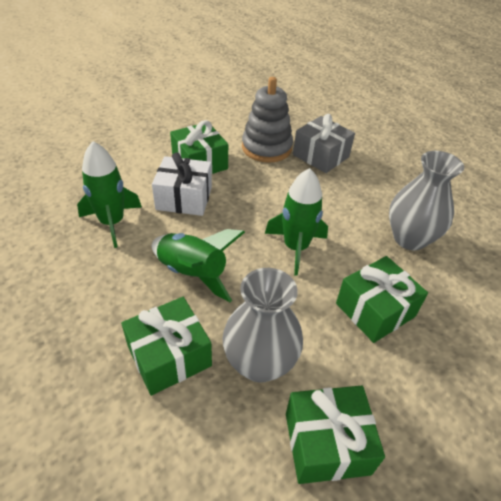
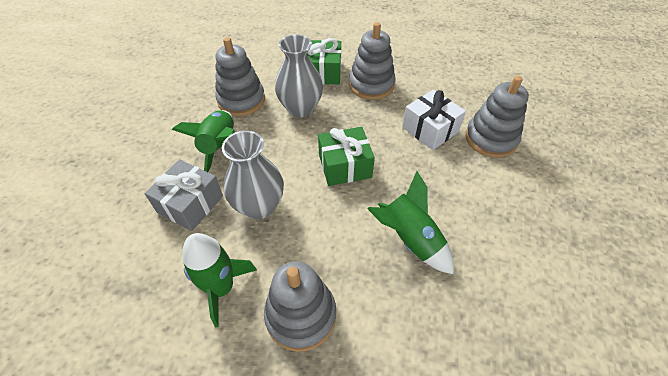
green gift: [121,297,212,396] [170,120,228,174] [286,386,385,484] [336,256,428,343] = 4 -> [307,38,341,85] [318,127,375,186] = 2
grey stacking toy: [242,77,293,163] = 1 -> [215,37,265,116] [264,262,336,352] [349,22,396,100] [465,76,529,158] = 4

